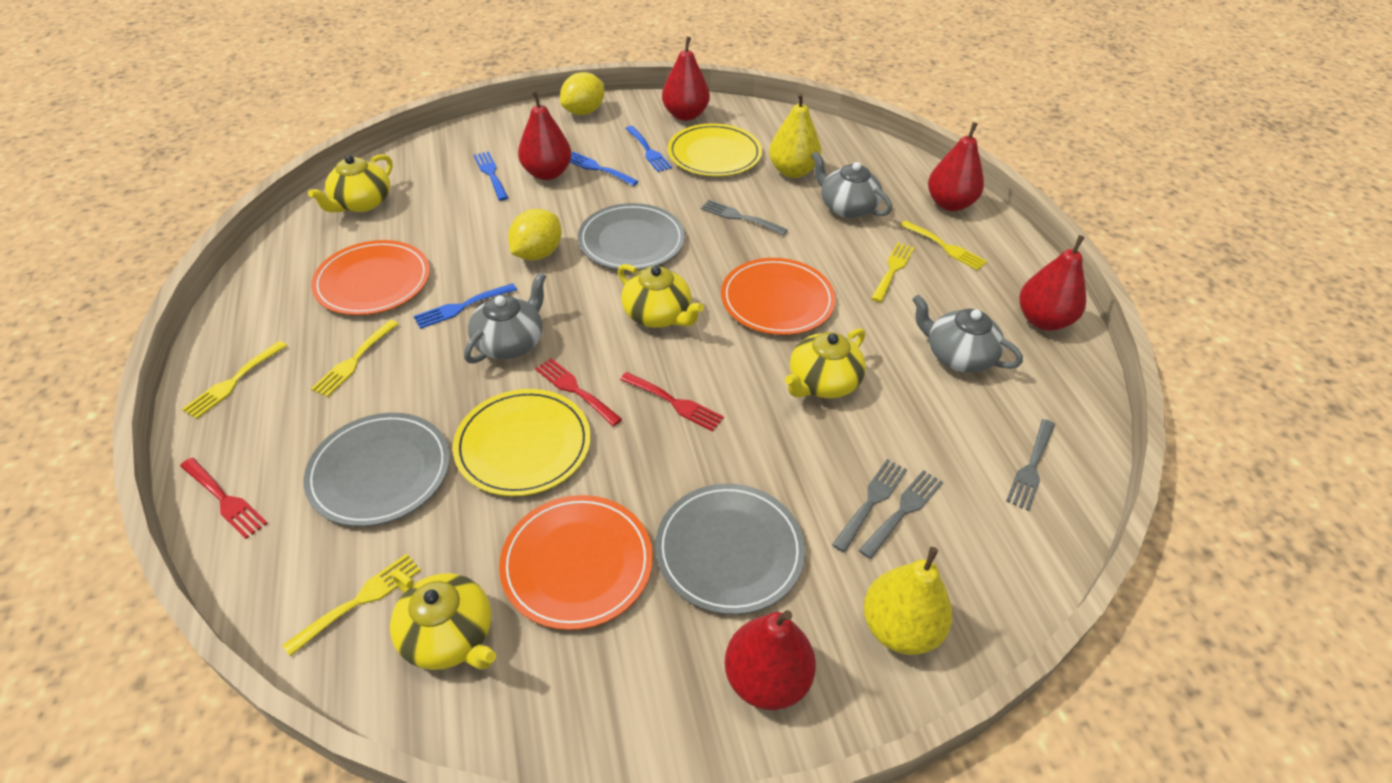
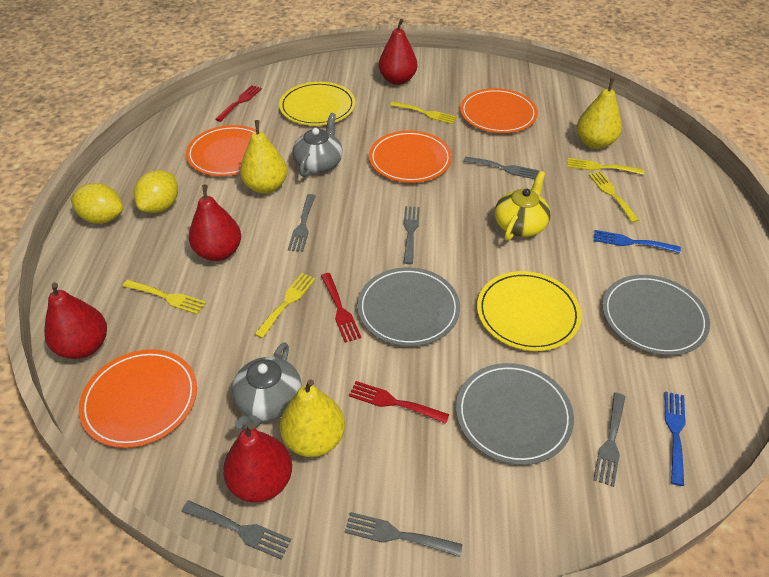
blue fork: [413,283,517,329] [474,151,509,201] [570,151,639,186] [625,126,672,172] = 4 -> [594,230,681,253] [664,392,686,486] = 2
grey fork: [701,200,788,236] [832,459,907,552] [859,470,943,559] [1006,419,1055,511] = 4 -> [181,500,291,559] [288,194,316,252] [344,512,463,557] [404,206,420,264] [464,157,539,179] [593,393,626,487] = 6
grey teapot: [464,273,546,364] [811,151,892,218] [912,295,1023,373] = 3 -> [232,342,302,430] [292,113,343,177] = 2
orange plate: [311,240,430,315] [499,495,653,630] [721,258,836,335] = 3 -> [79,349,197,448] [186,125,256,176] [369,131,452,183] [460,88,538,133] = 4
red pear: [518,91,572,180] [662,37,710,121] [724,610,816,710] [928,122,984,211] [1019,235,1086,331] = 5 -> [44,283,107,359] [189,185,241,261] [223,423,292,503] [379,19,417,85] = 4
yellow pear: [769,92,821,178] [863,547,952,655] = 2 -> [240,120,287,194] [280,379,345,457] [577,78,622,149] = 3
yellow teapot: [308,154,393,212] [390,569,496,670] [618,264,704,328] [785,328,866,398] = 4 -> [495,171,550,241] = 1

